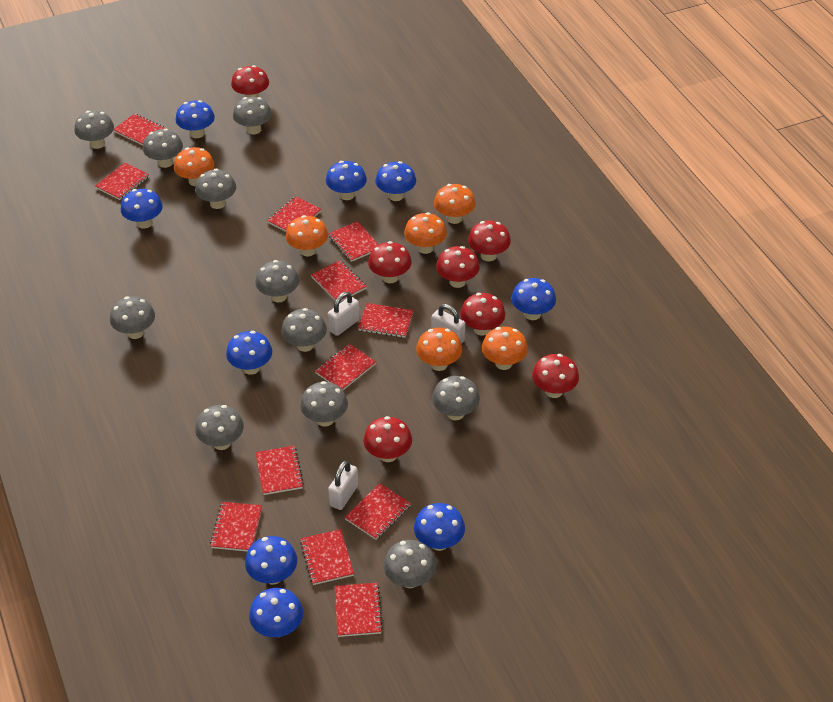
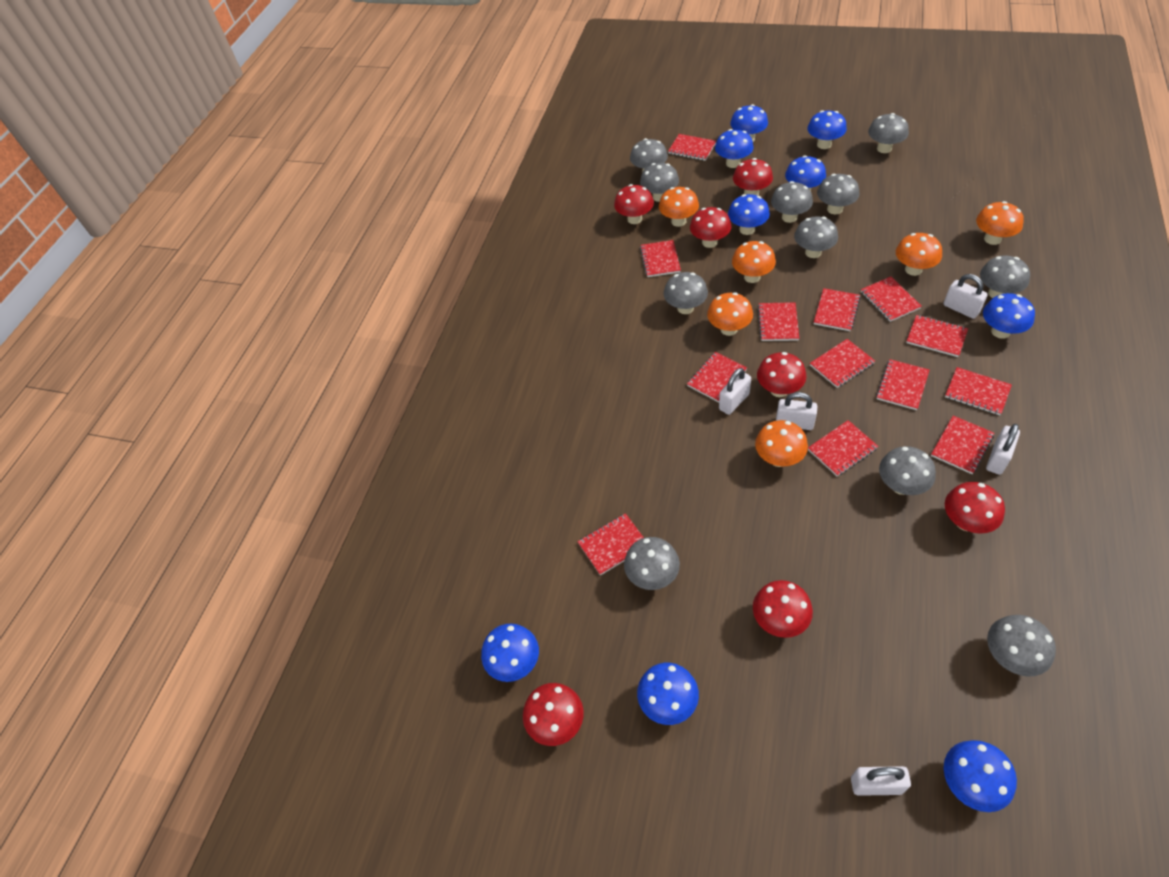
red notebook: [95,163,149,200] [114,113,166,145] [210,502,262,552] [255,446,304,495] [267,196,321,232] [300,529,354,585] [311,260,367,302] [315,344,376,390] [328,221,379,262] [335,583,383,637] [345,483,411,540] [358,303,414,338] = 12 -> [578,513,644,575] [640,240,681,277] [668,134,716,161] [687,352,747,402] [758,302,799,341] [808,420,878,476] [810,339,875,388] [814,288,861,331] [861,277,922,322] [876,359,929,410] [906,315,968,357] [931,416,994,474] [945,367,1012,415] = 13
white padlock: [328,292,360,336] [328,461,358,510] [432,304,466,344] = 3 -> [719,368,751,415] [776,392,817,430] [851,766,911,796] [944,274,988,319] [986,424,1020,475] = 5

